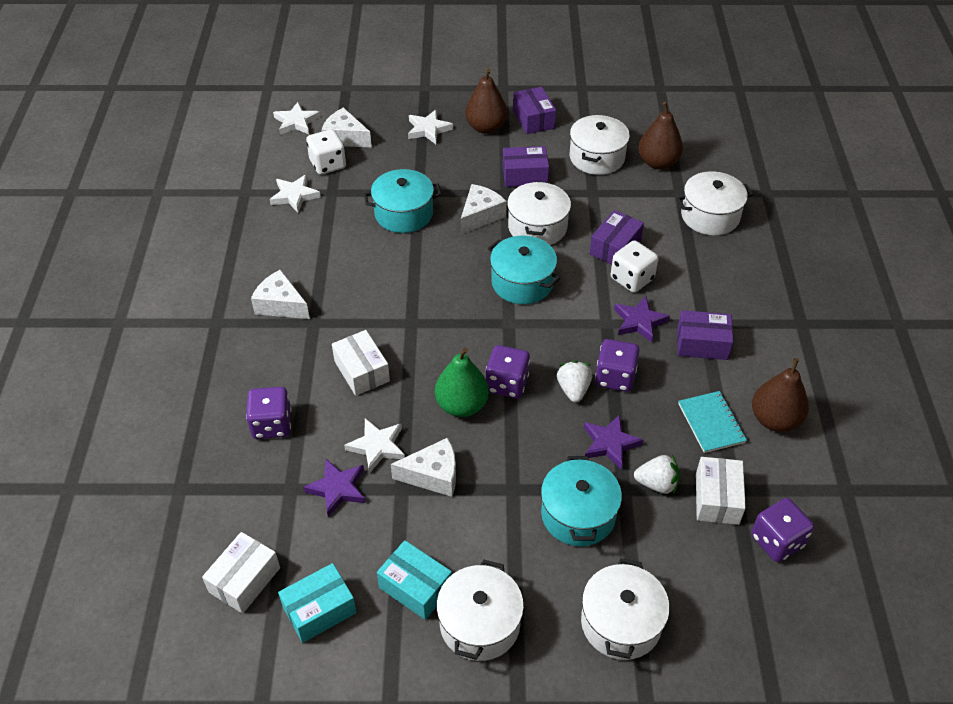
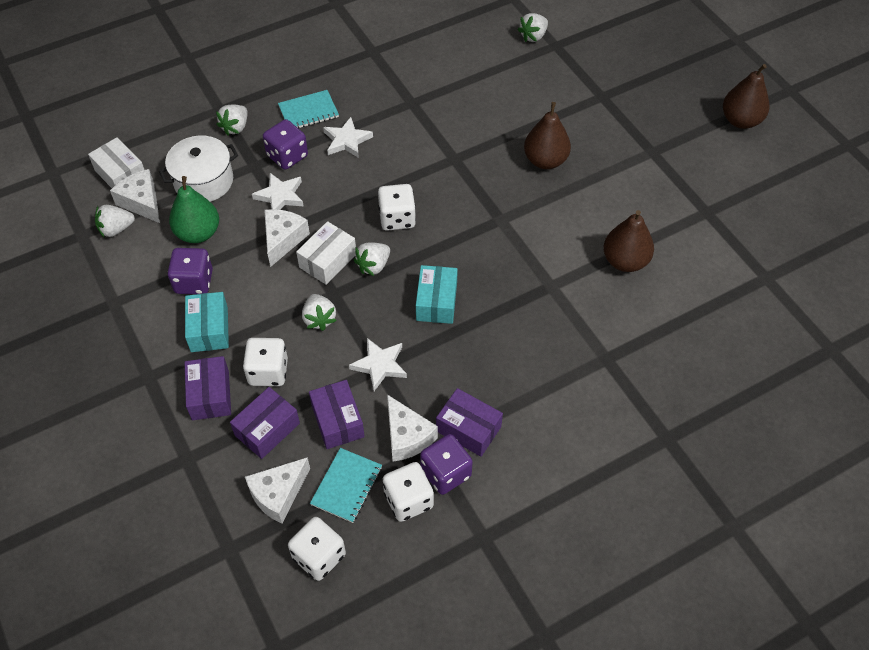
purple dice: [246,387,292,439] [486,345,530,399] [595,339,640,392] [751,498,814,562] = 4 -> [168,248,213,294] [263,119,308,170] [420,434,473,495] = 3
purple star: [303,459,366,517] [584,414,643,470] [614,296,670,342] = 3 -> none = 0
turquoise notebook: [678,391,747,453] = 1 -> [278,90,339,129] [310,448,382,523] = 2
turquoise pot: [364,169,442,233] [488,236,560,304] [541,456,622,546] = 3 -> none = 0
white box: [202,532,280,614] [332,330,390,396] [696,457,746,525] = 3 -> [88,137,145,188] [296,221,356,285] = 2
white dice: [306,129,346,175] [611,240,658,293] = 2 -> [243,338,288,386] [288,517,346,581] [378,184,416,231] [383,462,434,522] = 4
white pot: [436,559,524,661] [507,181,571,245] [570,115,630,175] [581,558,670,660] [676,171,753,235] = 5 -> [159,136,238,202] = 1
white star: [270,174,321,213] [273,102,320,135] [344,418,405,474] [408,110,453,144] = 4 -> [252,173,304,210] [323,117,373,158] [349,338,407,391] = 3
white strawberry: [557,361,592,403] [634,455,680,494] = 2 -> [95,205,135,237] [216,105,248,136] [302,294,337,331] [354,242,390,276] [518,13,548,42] = 5

